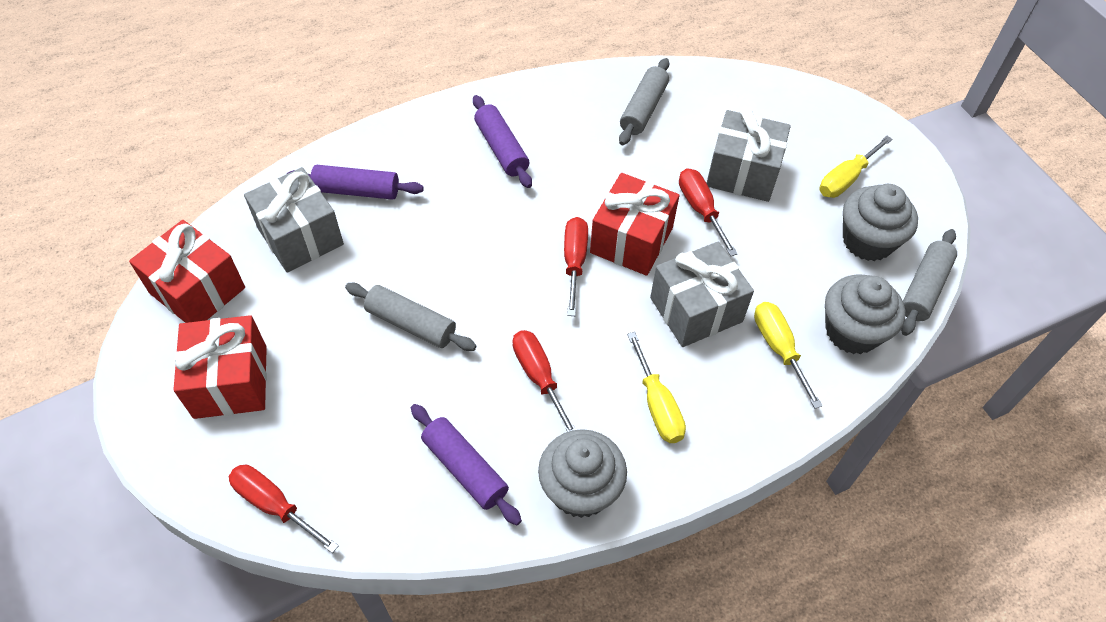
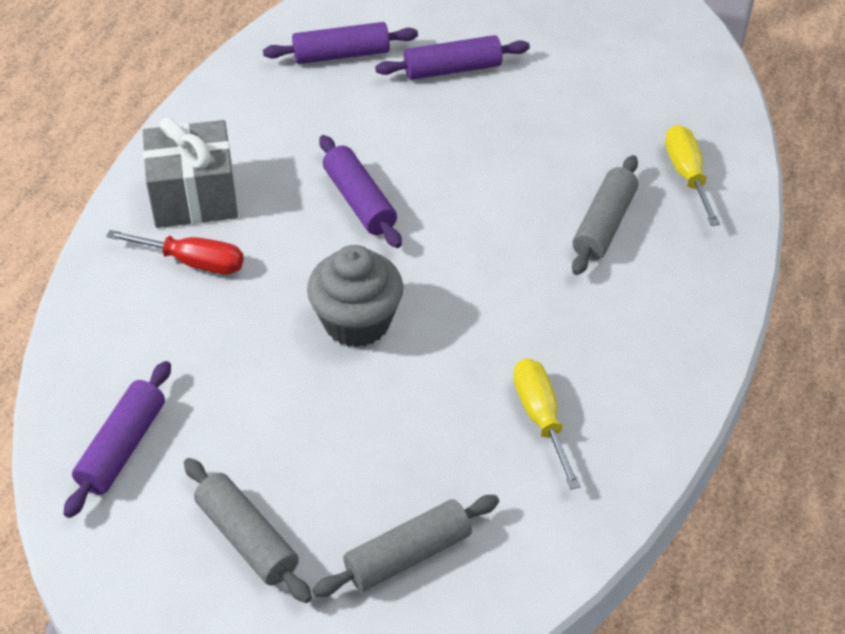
grey cupcake: [538,429,627,518] [825,275,905,354] [843,184,918,261] = 3 -> [307,245,403,347] = 1
grey gift: [244,167,344,273] [650,242,754,347] [707,108,791,202] = 3 -> [143,117,238,228] = 1
purple rolling pin: [287,165,424,200] [411,404,522,525] [473,95,532,188] = 3 -> [64,361,171,518] [263,22,418,64] [319,135,402,248] [375,35,530,80] = 4
red gift: [129,220,245,323] [173,315,267,419] [590,173,679,276] = 3 -> none = 0
red screwdriver: [229,465,339,553] [512,330,576,432] [564,217,588,316] [679,168,737,256] = 4 -> [106,230,244,274] = 1
yellow screwdriver: [627,332,686,443] [754,302,822,409] [820,136,893,198] = 3 -> [513,358,581,490] [665,125,720,226] = 2

